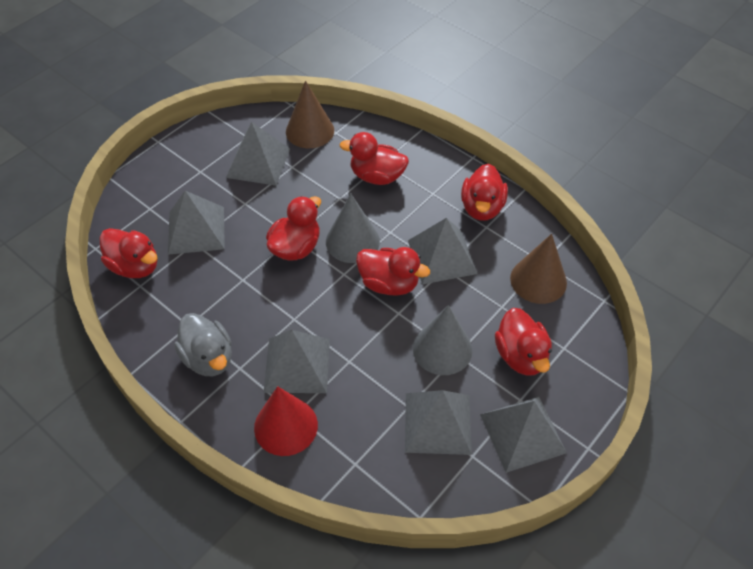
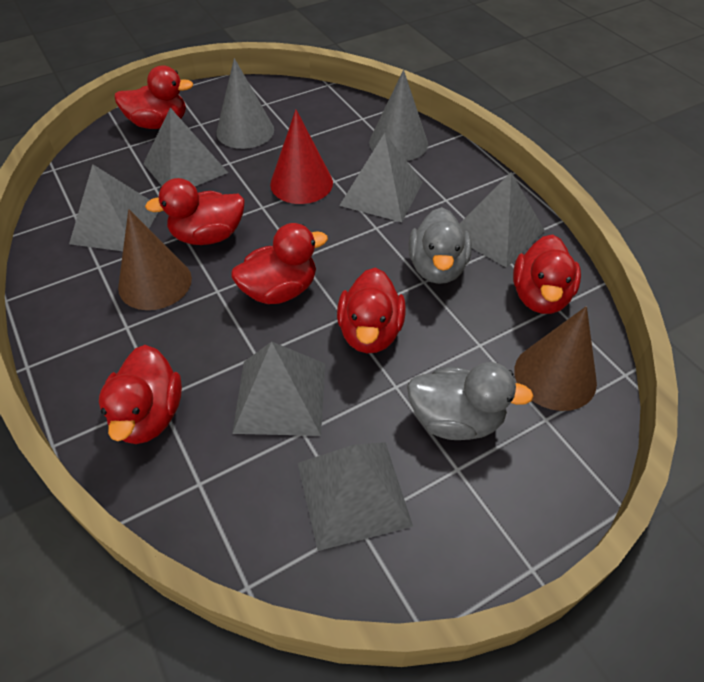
grey duck: [174,313,232,376] = 1 -> [407,362,534,440] [409,207,472,284] = 2

